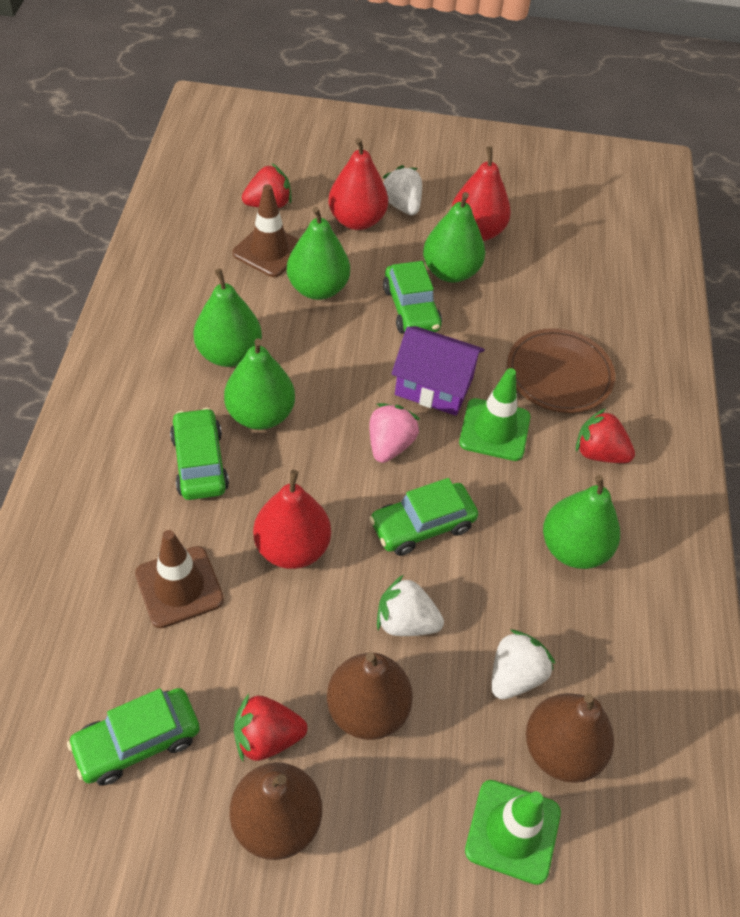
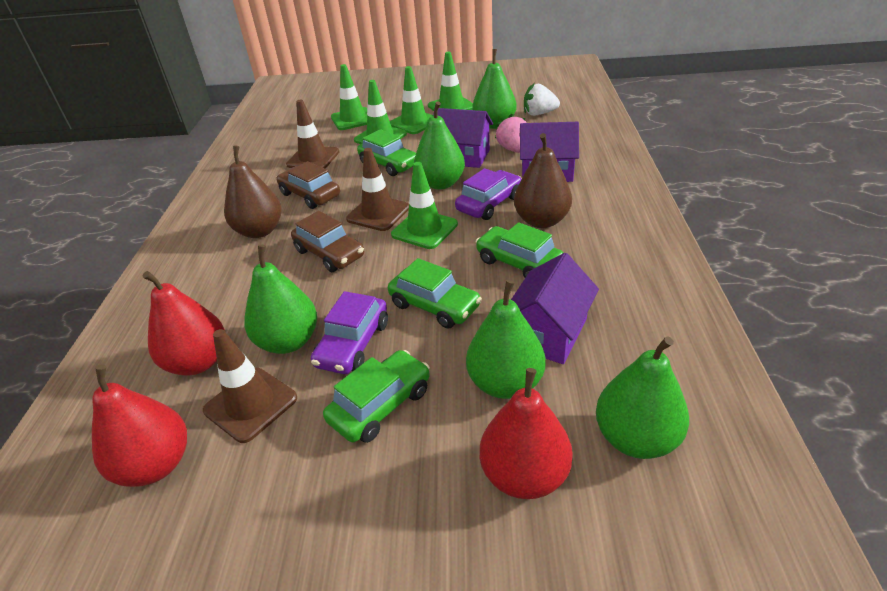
brown car: none = 0 -> [276,161,340,209] [291,211,364,272] = 2
brown pear: [230,762,322,860] [327,652,413,740] [526,693,614,783] = 3 -> [224,146,282,238] [514,133,572,228] = 2
brown plate: [507,328,615,413] = 1 -> none = 0
brown traffic cone: [135,530,224,628] [232,184,299,277] = 2 -> [203,329,297,443] [286,100,340,168] [346,148,409,231] = 3
green traffic cone: [459,368,530,461] [465,780,561,885] = 2 -> [331,64,367,130] [354,80,407,144] [390,66,433,134] [391,162,458,249] [428,52,473,111] = 5
purple car: none = 0 -> [311,291,388,374] [455,168,522,220] = 2
purple house: [392,326,485,416] = 1 -> [433,108,493,168] [511,253,599,364] [520,122,579,182] = 3
red strawberry: [234,694,307,761] [242,163,292,208] [576,408,635,463] = 3 -> none = 0
white strawberry: [377,575,444,636] [383,165,422,215] [491,630,555,700] = 3 -> [524,83,560,116] = 1

